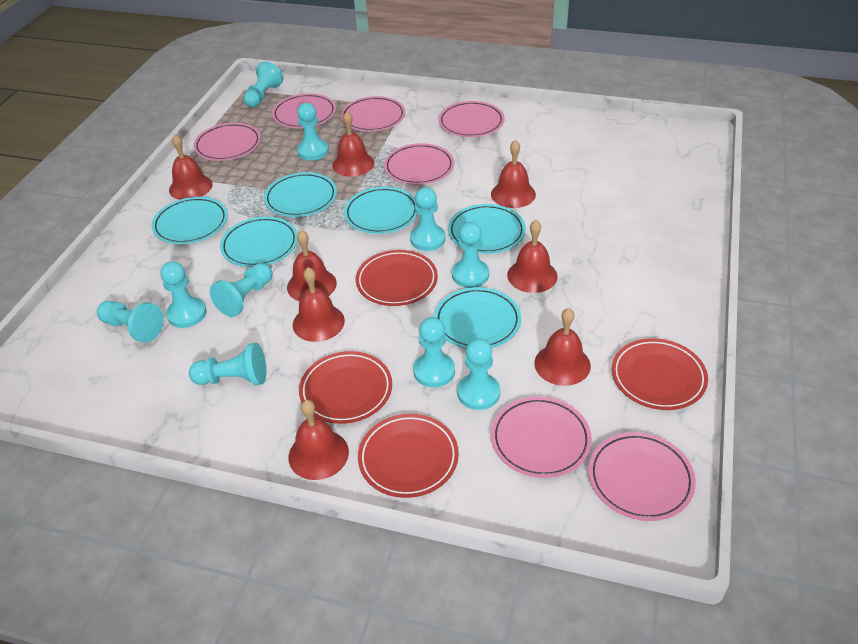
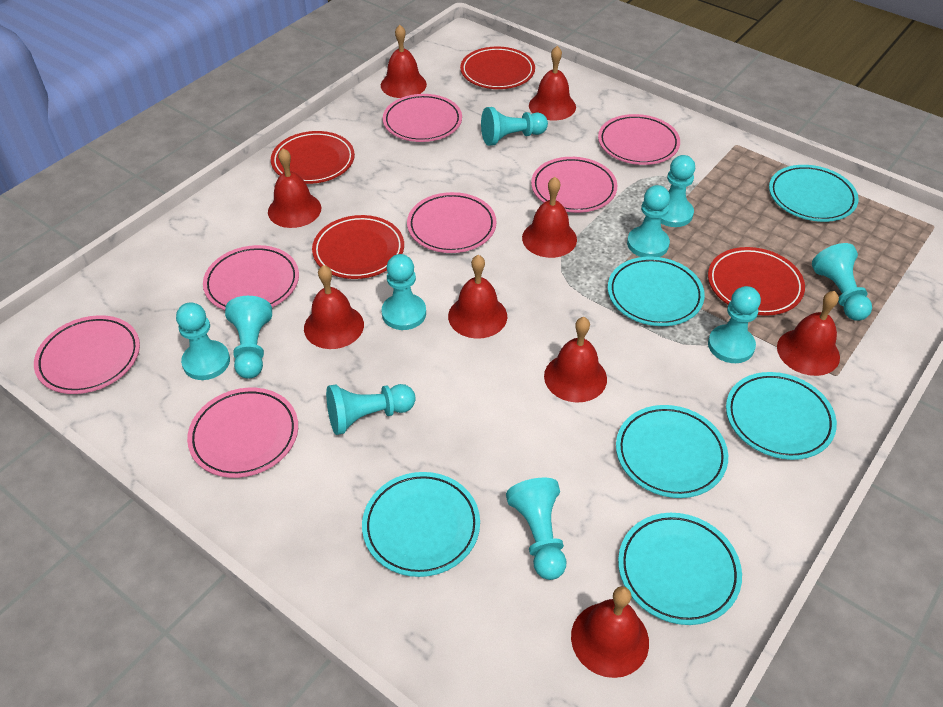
red bell: [169,135,213,200] [287,230,337,301] [288,400,349,480] [293,267,345,342] [332,111,374,177] [491,140,536,208] [507,220,558,293] [534,308,591,386] = 8 -> [268,148,321,228] [304,265,364,349] [381,25,427,98] [448,255,507,339] [522,177,577,258] [529,46,576,120] [544,317,607,403] [571,586,649,678] [777,291,840,376] = 9

